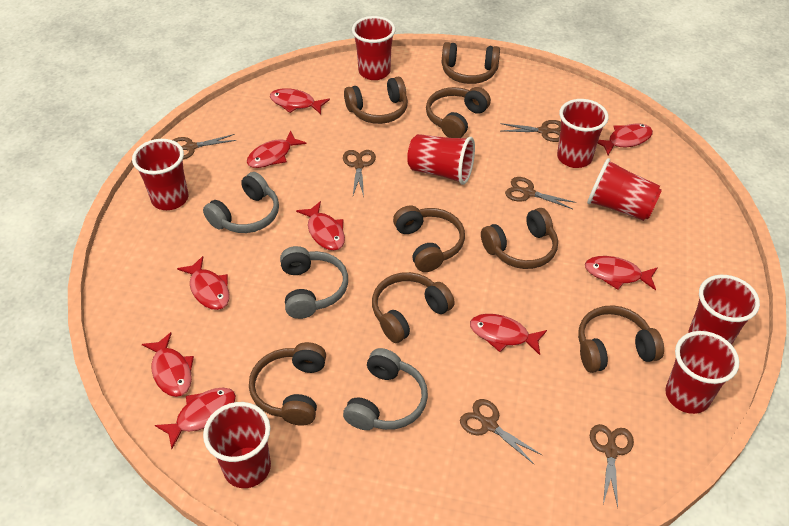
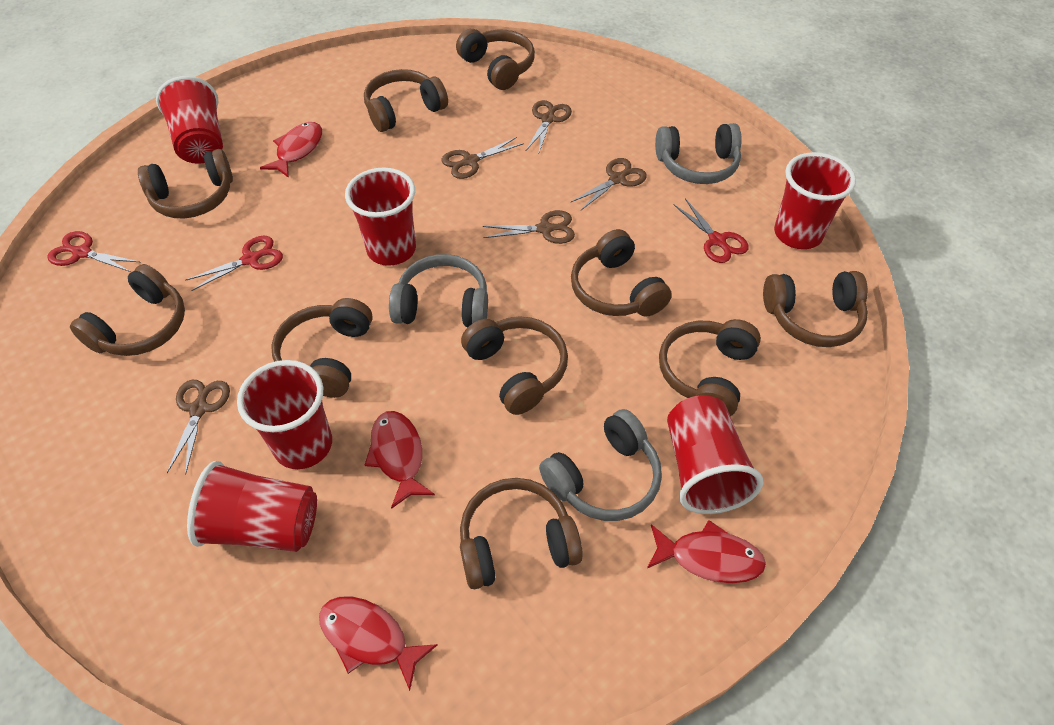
brown headphones: [249,342,326,426] [344,77,408,124] [372,272,455,343] [393,205,465,272] [426,87,491,138] [442,42,500,84] [481,208,558,269] [578,305,664,373] = 8 -> [70,264,185,356] [138,149,233,219] [271,298,373,398] [364,69,448,132] [456,29,535,90] [460,478,583,589] [461,316,568,415] [571,229,672,317] [659,319,761,417] [763,271,868,347] = 10
brown scissors: [173,134,236,159] [343,150,376,197] [460,399,542,464] [500,120,561,142] [505,177,576,209] [590,424,634,507] = 6 -> [167,380,230,475] [441,137,524,179] [483,210,575,244] [526,100,572,155] [571,158,647,210] = 5
red cup: [132,139,188,210] [203,402,271,488] [352,16,396,80] [407,134,475,185] [557,99,609,168] [587,158,662,221] [665,331,739,414] [688,275,760,345] = 8 -> [156,76,223,164] [187,461,317,552] [237,360,332,469] [345,168,416,266] [667,395,763,514] [774,152,856,249] = 6
red fish: [142,332,194,397] [155,388,236,449] [177,256,230,310] [247,130,306,168] [270,88,330,114] [296,201,345,251] [470,314,547,355] [585,256,658,290] [598,124,653,155] = 9 -> [260,122,322,178] [319,596,438,691] [365,411,435,509] [647,520,766,583] = 4
red scissors: none = 0 -> [47,231,140,272] [185,235,283,291] [674,199,749,263] = 3

